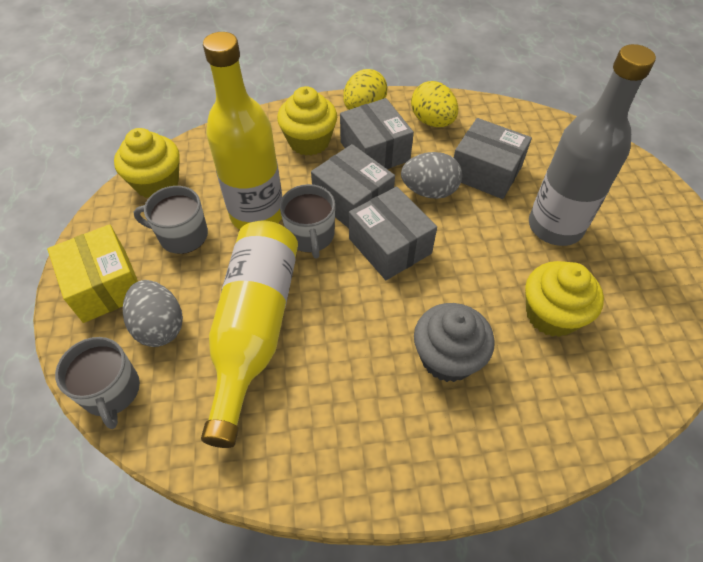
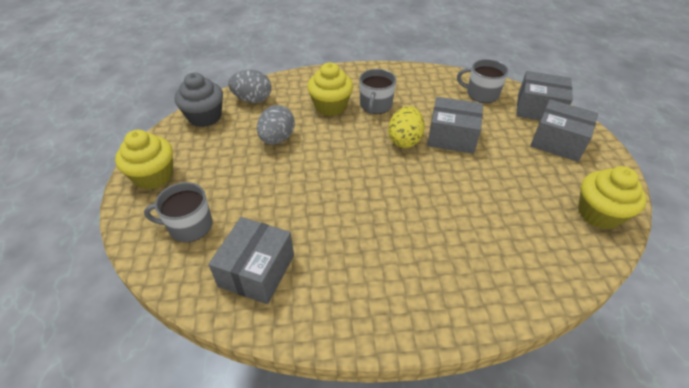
grey bottle: [529,44,656,246] = 1 -> none = 0
yellow bottle: [201,220,298,448] [203,32,283,230] = 2 -> none = 0
yellow box: [47,224,138,323] = 1 -> none = 0
yellow egg: [343,69,387,110] [411,81,458,127] = 2 -> [388,106,425,148] = 1

